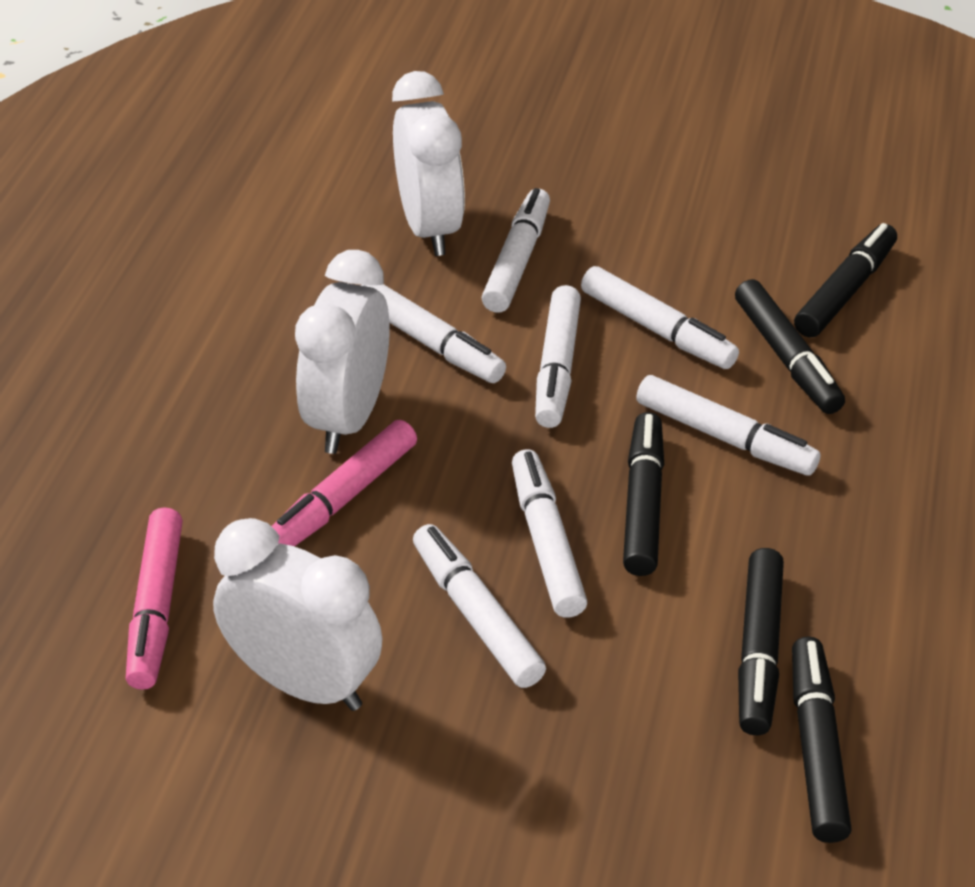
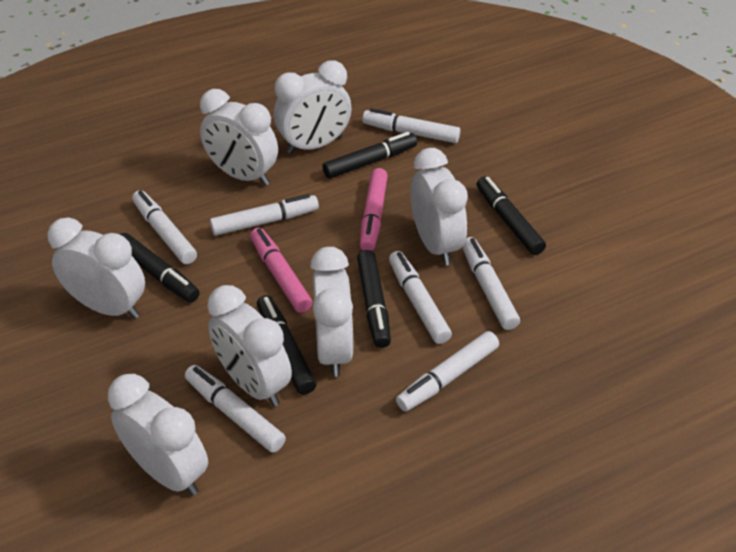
white clock: [213,518,382,711] [295,250,390,454] [392,71,465,256] = 3 -> [47,218,145,319] [108,374,208,496] [200,89,278,186] [207,285,292,407] [274,60,352,154] [310,247,354,377] [411,148,468,265] = 7

